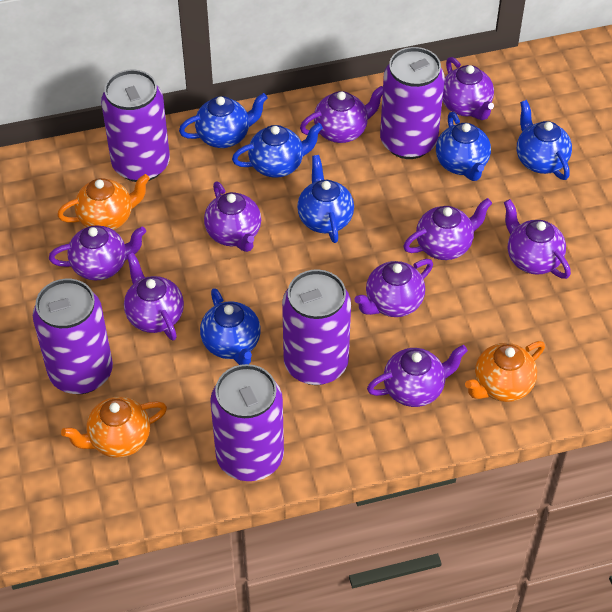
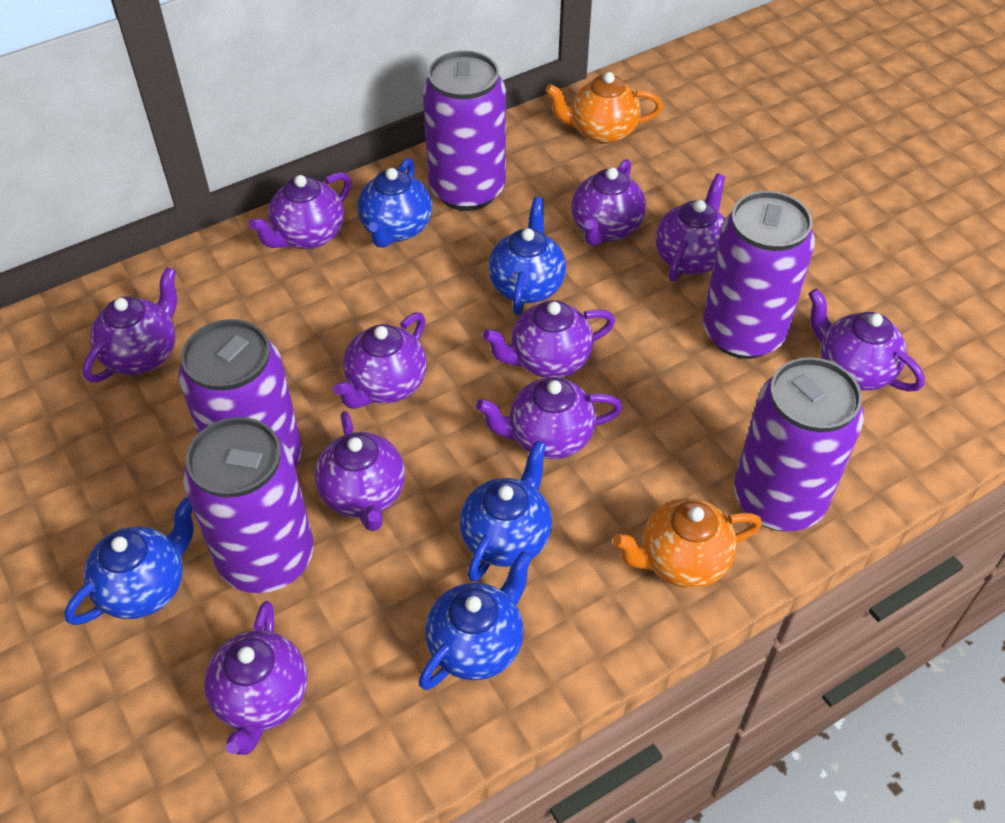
blue teapot: [179,93,268,148] [200,288,261,365] [232,123,323,178] [297,155,354,243] [436,112,491,181] [517,100,572,180] = 6 -> [65,497,194,625] [358,158,432,248] [419,550,533,690] [460,441,552,582] [488,197,566,315] = 5
orange teapot: [57,174,150,230] [61,397,167,458] [465,341,545,402] = 3 -> [545,72,663,144] [613,498,762,588] = 2
purple teapot: [49,226,146,280] [124,252,184,341] [204,182,261,252] [300,86,383,143] [354,259,433,317] [367,345,468,407] [403,198,492,260] [442,57,494,120] [504,199,571,279] = 9 -> [83,267,177,383] [204,601,307,755] [249,172,352,249] [315,411,405,531] [333,312,427,409] [476,378,623,459] [482,300,615,378] [572,159,646,246] [655,173,725,281] [809,289,925,392] = 10

